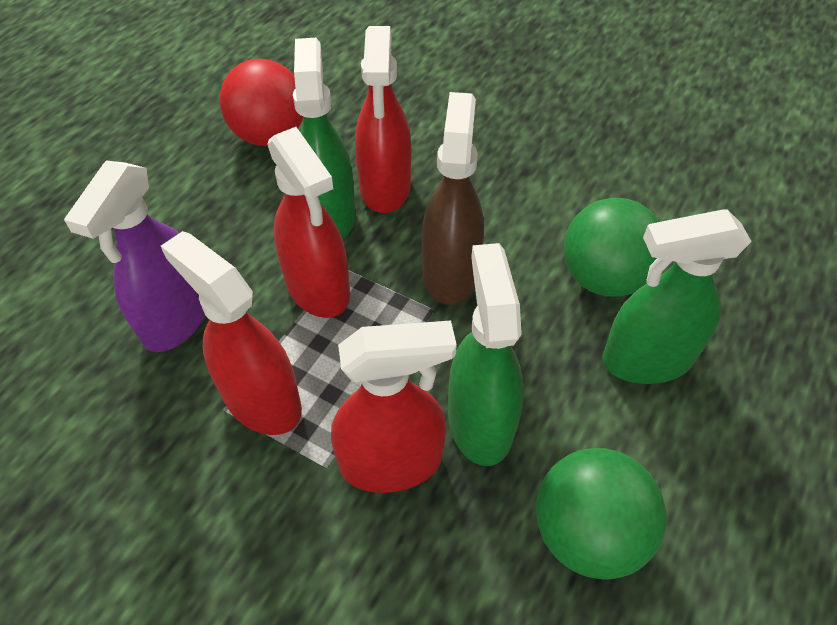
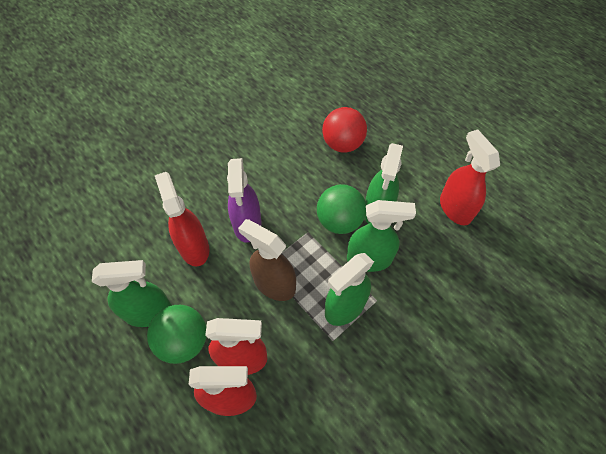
green spray bottle: [293,38,356,239] [448,243,524,466] [602,209,752,384] = 3 -> [92,260,172,327] [325,253,374,326] [347,200,416,272] [365,143,403,224] = 4

